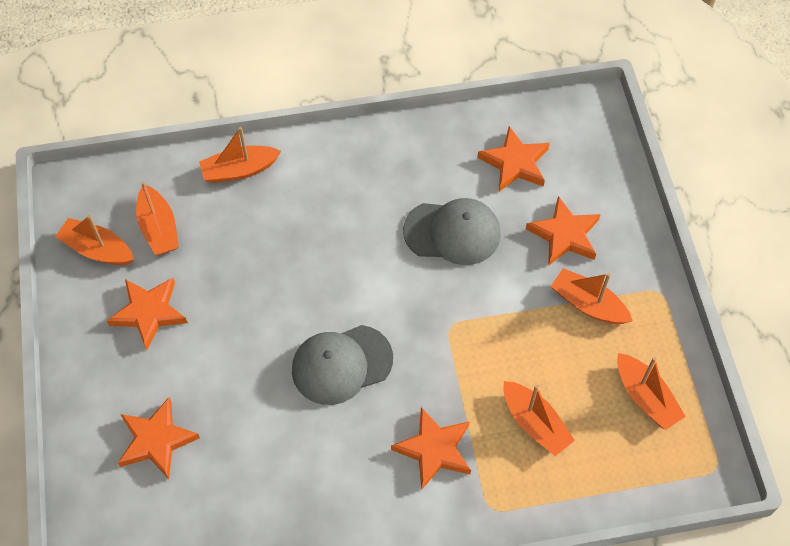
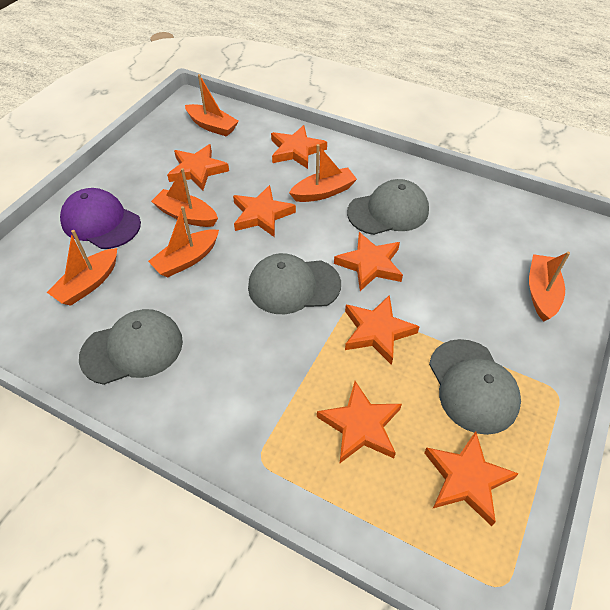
grey cap: [292,325,393,405] [403,198,501,265] = 2 -> [79,309,183,385] [248,253,341,314] [347,179,429,235] [429,339,521,435] = 4
orange star: [107,278,188,350] [118,397,200,479] [391,407,471,490] [477,126,550,192] [526,196,601,266] = 5 -> [167,144,229,190] [233,185,296,237] [271,125,327,169] [317,381,402,463] [334,232,403,291] [345,295,420,365] [424,431,519,526] = 7
purple cap: none = 0 -> [60,188,141,249] = 1

